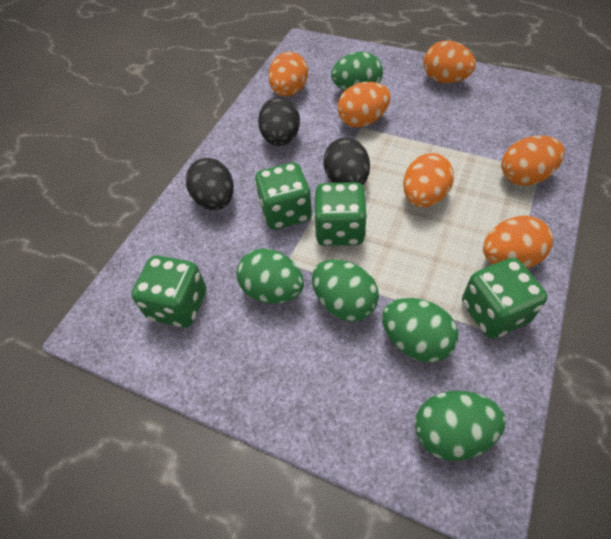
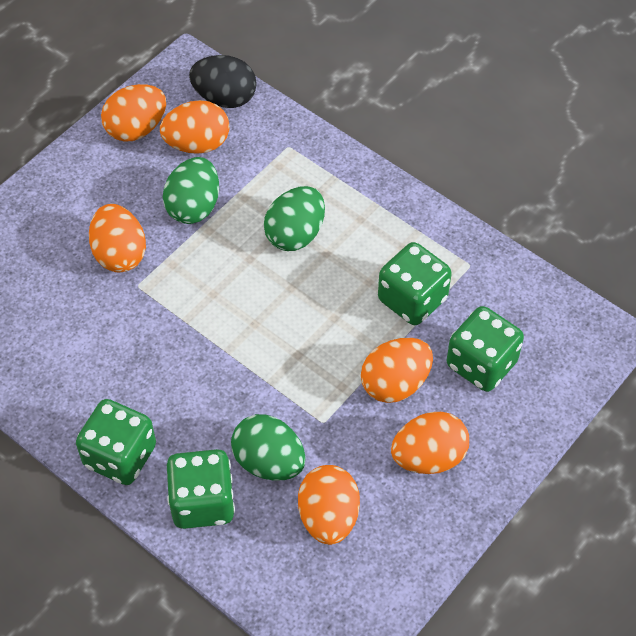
black egg: [186,158,234,210] [258,97,300,146] [323,137,370,185] = 3 -> [189,55,257,108] = 1
green egg: [236,248,304,304] [312,259,379,322] [331,52,383,91] [382,298,458,362] [415,391,506,461] = 5 -> [163,157,219,224] [231,414,306,480] [264,186,325,251] = 3

